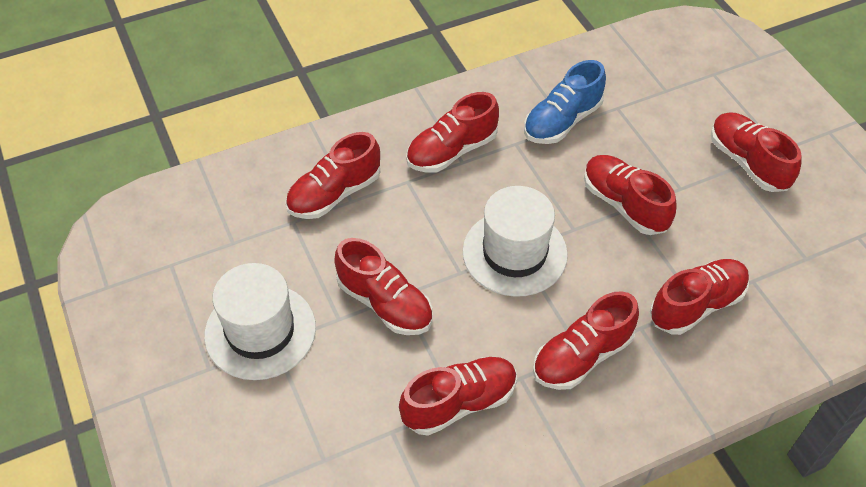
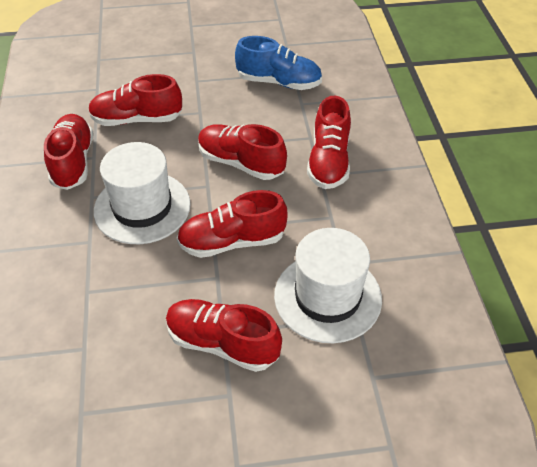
red shoe: [285,132,380,219] [334,238,433,335] [399,357,517,436] [406,92,499,173] [533,291,639,390] [584,155,677,235] [650,259,749,335] [711,112,802,192] = 8 -> [44,114,94,190] [88,74,182,126] [166,299,282,372] [177,190,287,258] [198,124,287,180] [307,96,351,189] = 6

